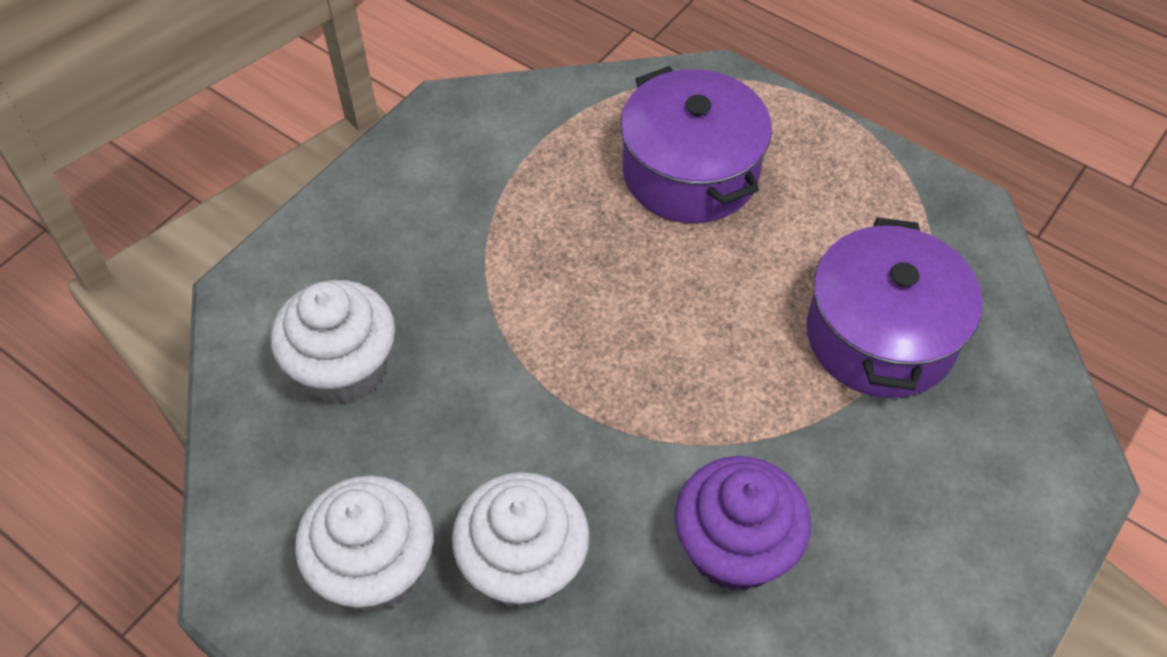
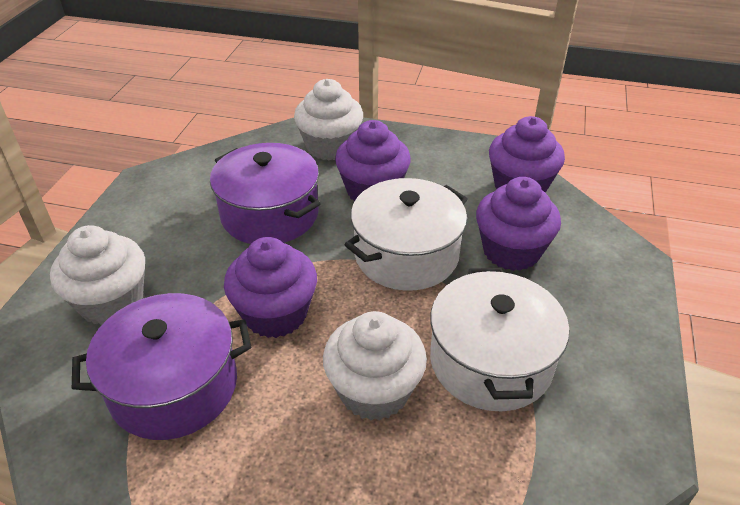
purple cupcake: [675,456,811,591] = 1 -> [224,237,317,338] [335,120,411,202] [476,177,561,271] [489,116,565,193] = 4
white pot: none = 0 -> [344,178,467,291] [430,268,569,411] = 2

